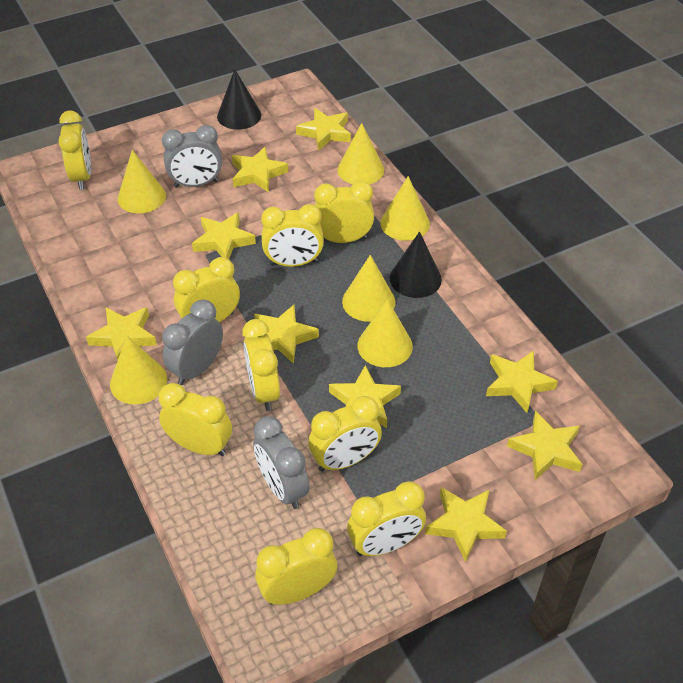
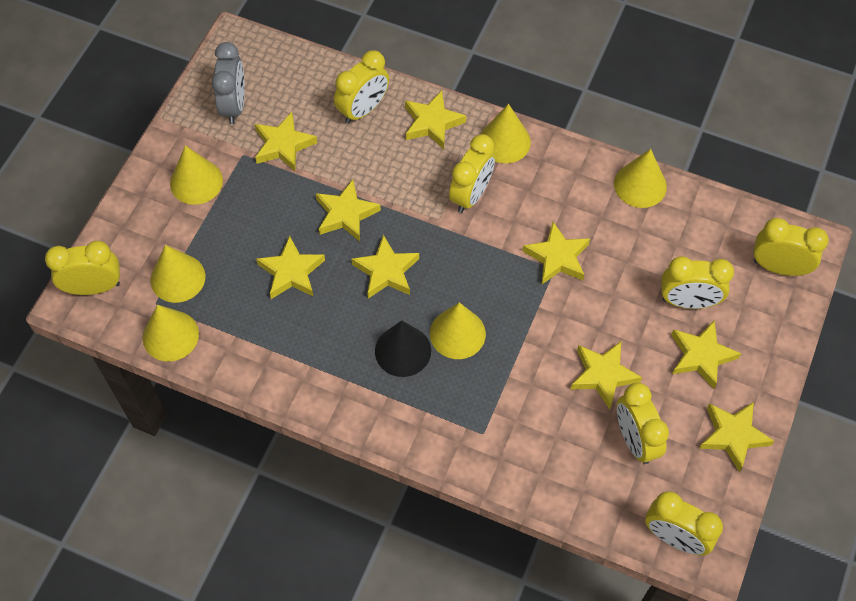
black cone: [217,69,261,130] [390,232,442,298] = 2 -> [375,320,431,377] = 1
grey clock: [162,125,222,188] [162,299,223,385] [253,416,309,509] = 3 -> [212,42,245,124] = 1
yellow clock: [59,110,91,190] [159,383,232,456] [173,257,240,322] [242,319,280,411] [255,528,337,605] [261,204,324,267] [308,396,382,472] [314,181,374,243] [347,481,426,556] = 9 -> [45,241,120,295] [334,50,389,124] [449,134,495,213] [617,383,669,464] [645,491,723,555] [661,256,734,309] [753,218,829,276] = 7

